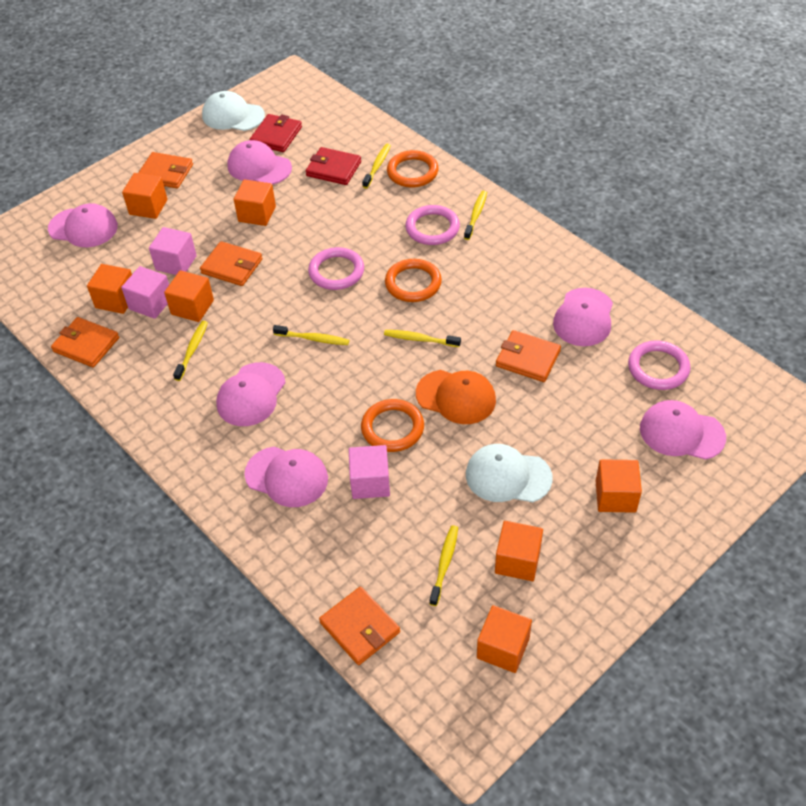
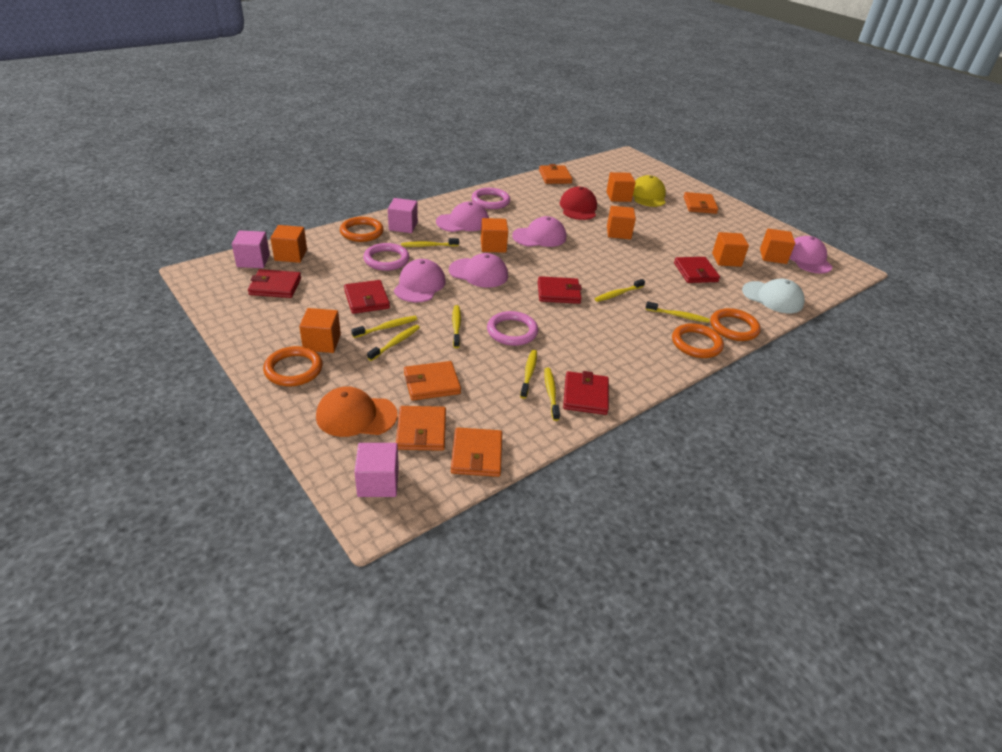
orange ring: [361,399,424,452] [385,259,442,302] [387,150,438,187] = 3 -> [263,346,323,386] [340,217,384,242] [672,323,724,358] [710,308,761,341] = 4
pink cap: [48,203,118,247] [216,362,286,426] [227,140,292,185] [245,446,328,507] [553,288,613,346] [640,400,726,460] = 6 -> [394,259,446,302] [436,202,489,232] [449,253,508,288] [512,216,566,247] [789,236,833,274] = 5
red cap: none = 0 -> [560,186,597,220] = 1
red wallet: [250,114,302,152] [306,147,361,185] = 2 -> [248,269,301,298] [344,280,390,314] [538,276,582,304] [563,371,609,415] [674,257,720,283] = 5
white cap: [202,91,265,131] [466,444,553,502] = 2 -> [742,279,805,313] = 1
yellow cap: none = 0 -> [633,175,666,207] = 1
yellow toothbrush: [173,321,208,381] [273,325,349,345] [362,144,391,189] [384,330,461,347] [429,525,458,606] [464,191,487,240] = 6 -> [352,316,417,338] [367,325,420,361] [401,238,459,247] [452,305,461,348] [520,350,537,399] [544,368,560,421] [595,279,645,302] [645,301,710,323] = 8

